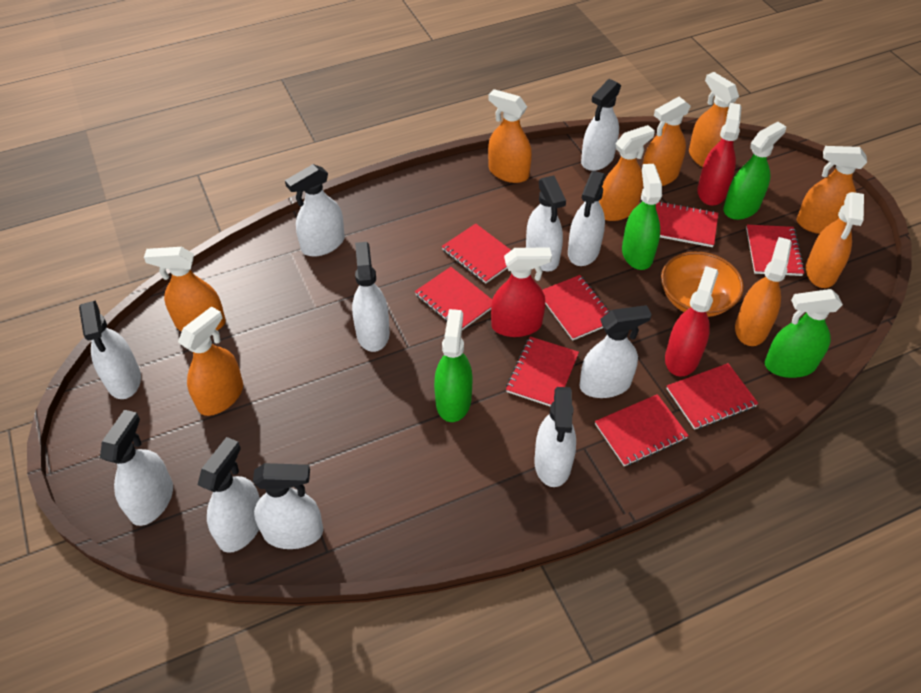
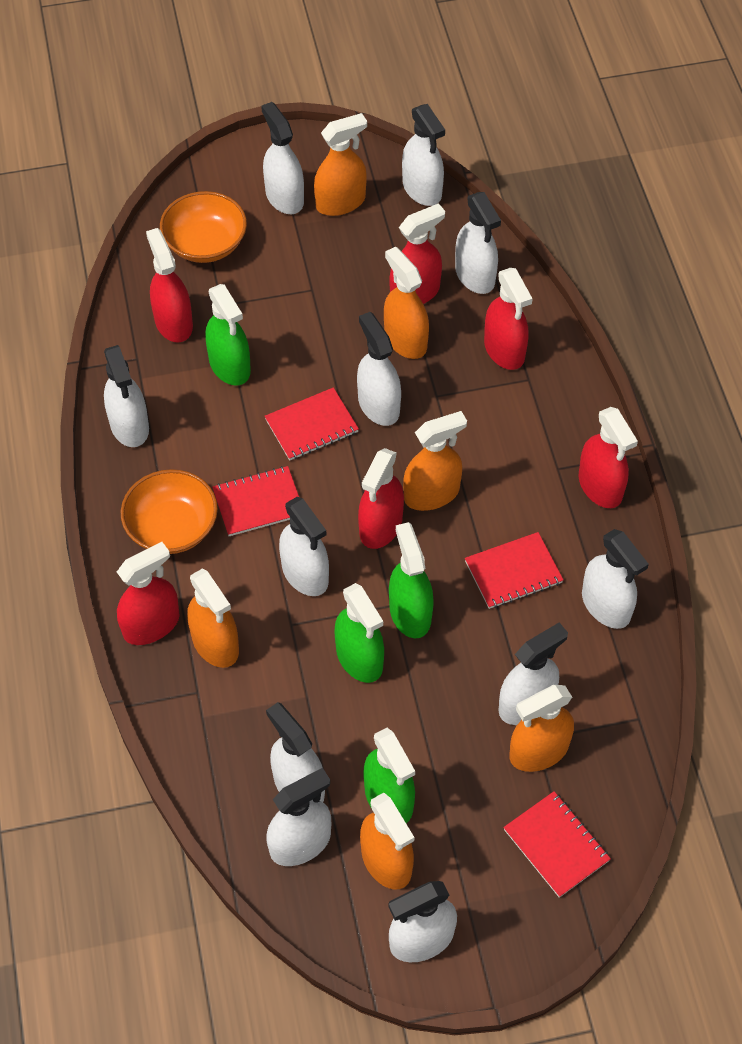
orange bowl: [661,252,744,317] = 1 -> [120,469,218,554] [160,191,247,263] = 2
orange spray bottle: [144,247,226,331] [178,306,243,416] [488,89,532,183] [599,125,655,221] [642,97,691,186] [689,72,739,167] [735,237,792,346] [797,146,867,234] [806,192,864,288] = 9 -> [187,569,239,668] [314,113,367,216] [360,793,414,890] [384,247,429,359] [403,411,467,511] [509,685,574,772] = 6
red notebook: [415,267,492,330] [442,224,511,284] [506,336,579,407] [542,275,610,341] [595,394,689,466] [656,201,718,247] [666,363,758,430] [746,225,805,276] = 8 -> [212,466,299,536] [265,387,359,461] [465,532,563,609] [503,791,611,898] = 4
red spray bottle: [491,248,552,337] [665,266,718,377] [697,103,741,206] = 3 -> [117,542,180,645] [146,228,193,343] [358,448,404,549] [389,203,445,304] [484,268,533,370] [579,407,638,508] = 6

